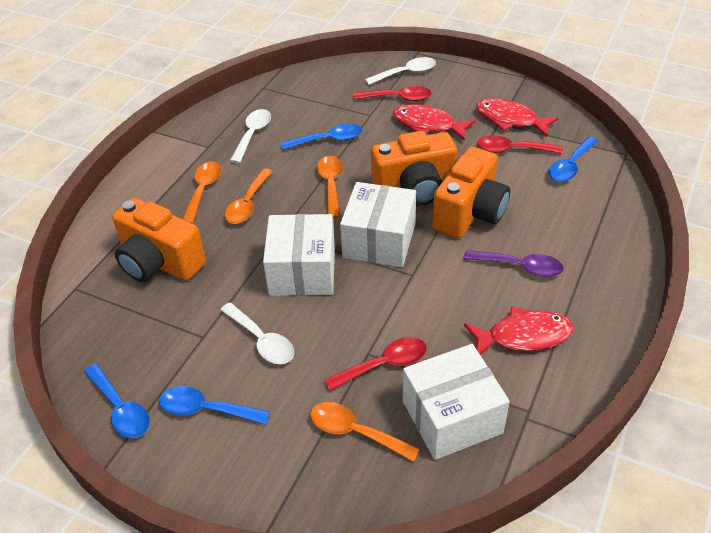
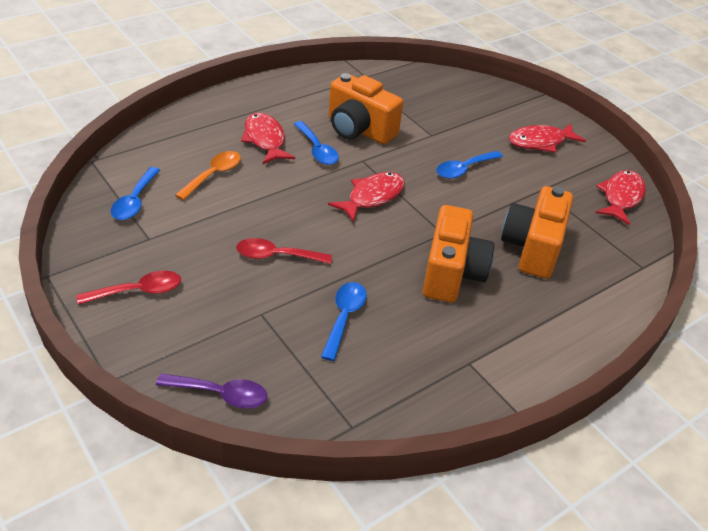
orange spoon: [183,161,222,224] [225,169,273,224] [310,402,420,462] [317,156,343,219] = 4 -> [175,151,241,200] = 1
red fish: [393,104,476,141] [464,306,573,354] [476,98,559,137] = 3 -> [241,113,295,164] [328,172,405,223] [508,123,586,153] [596,170,646,225] = 4
red spoon: [325,337,427,391] [353,86,432,101] [477,135,563,154] = 3 -> [77,271,181,305] [236,238,332,264] = 2
white box: [263,214,335,296] [340,182,416,267] [403,344,510,460] = 3 -> none = 0
white spoon: [220,303,294,364] [230,109,271,163] [365,57,436,85] = 3 -> none = 0

